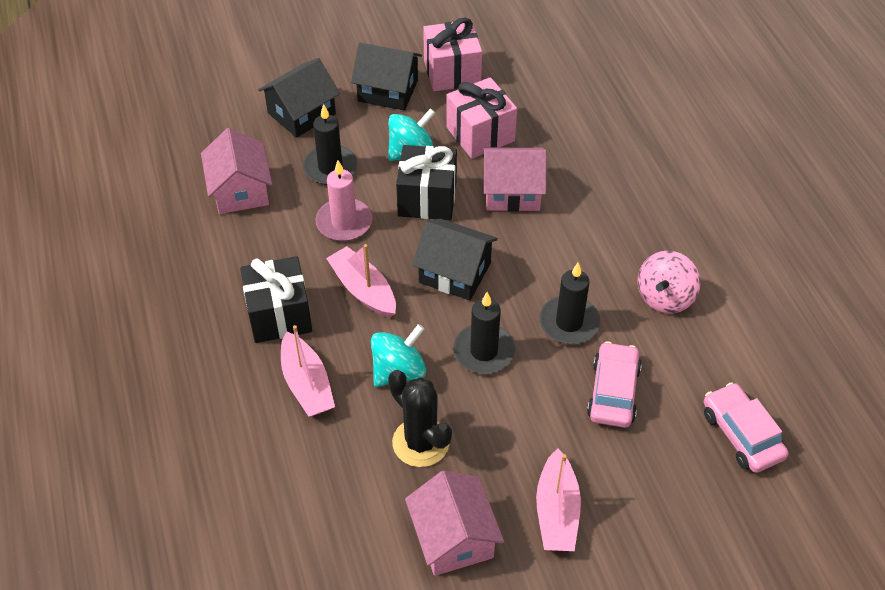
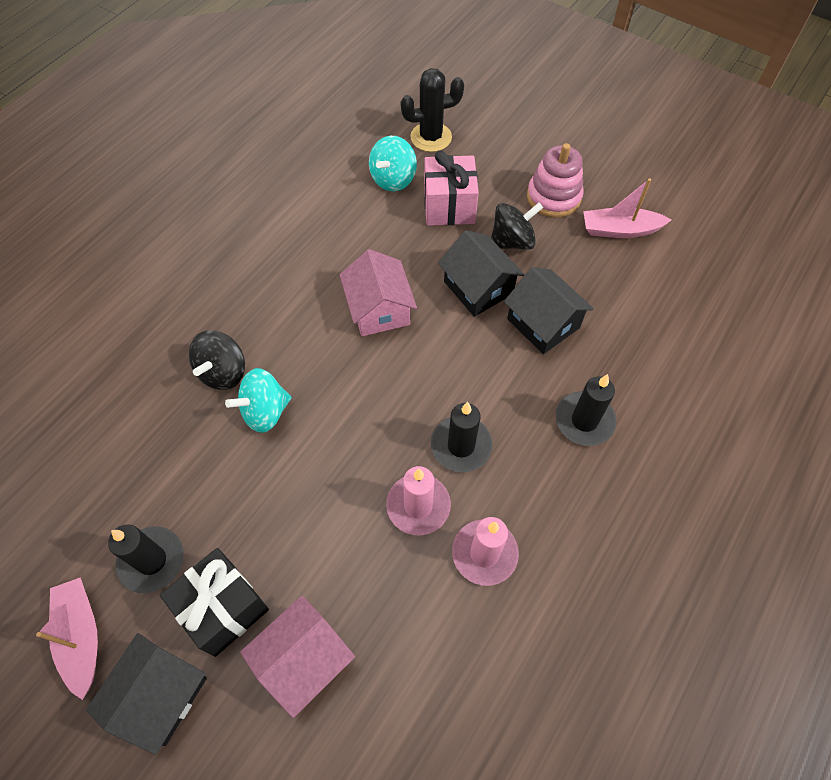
black gift: [240,256,312,343] [396,145,457,220] = 2 -> [160,548,269,657] = 1
black spinning top: none = 0 -> [189,330,245,390] [491,203,543,250] = 2
pink boat: [281,325,335,417] [326,244,396,318] [536,448,581,551] = 3 -> [36,577,98,700] [583,178,671,238] = 2
pink candle: [315,160,372,241] = 1 -> [386,466,451,536] [452,517,519,586] = 2
pink car: [587,341,642,428] [704,382,788,473] = 2 -> none = 0
pink gift: [423,18,482,91] [446,77,517,159] = 2 -> [424,151,479,226] = 1
pink house: [201,128,272,214] [405,471,504,576] [483,147,547,212] = 3 -> [240,596,355,718] [340,249,417,336] = 2
pink spinning top: [637,251,700,314] = 1 -> none = 0
pink stacking toy: none = 0 -> [527,143,584,218] = 1

